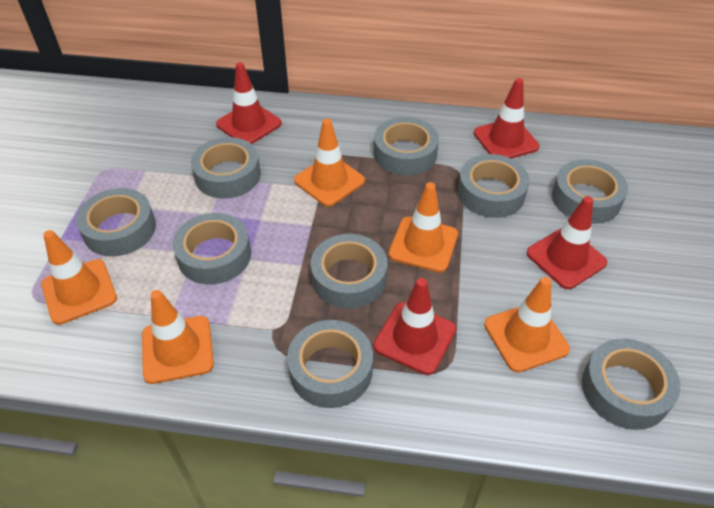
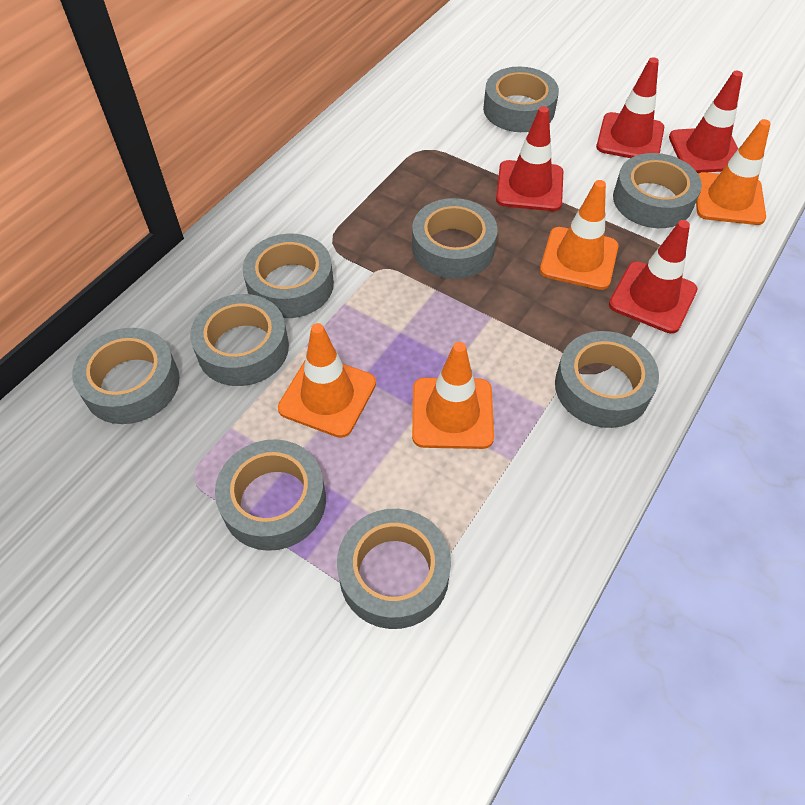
orange traffic cone: [41,230,117,325] [142,290,214,384] [294,119,365,207] [389,182,458,272] [484,277,570,372] = 5 -> [278,323,376,438] [412,342,494,449] [540,180,618,290] [696,119,771,225] = 4

